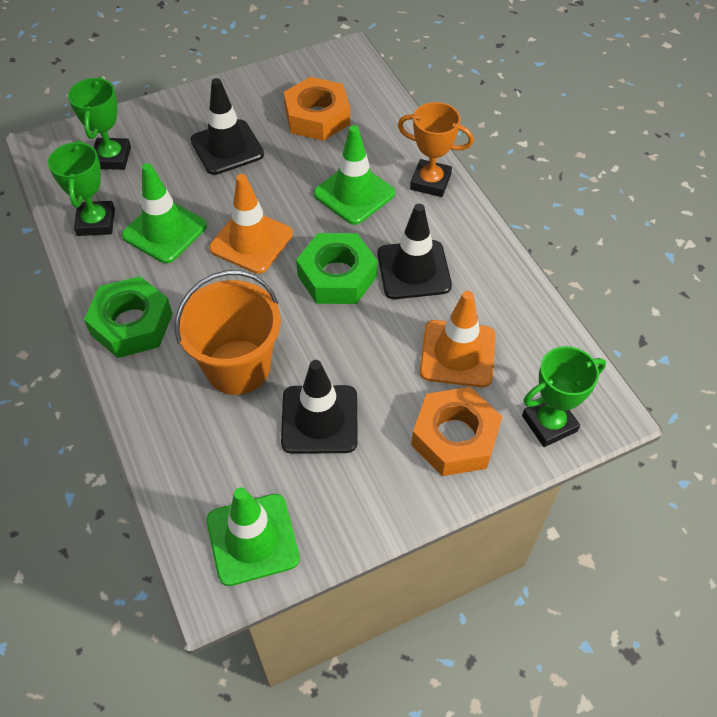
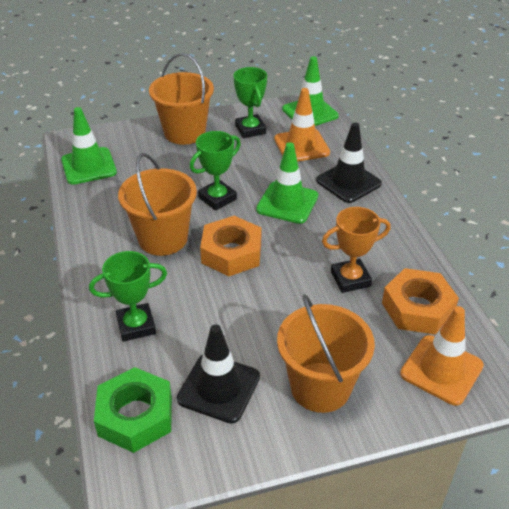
black traffic cone: [190,78,264,175] [281,360,358,454] [377,204,452,299] = 3 -> [177,324,260,424] [316,122,382,203] = 2
green nut: [84,276,173,358] [296,233,377,304] = 2 -> [94,367,172,453] = 1
orange bucket: [175,270,281,395] = 1 -> [118,153,197,256] [149,53,214,145] [277,294,375,413] = 3

